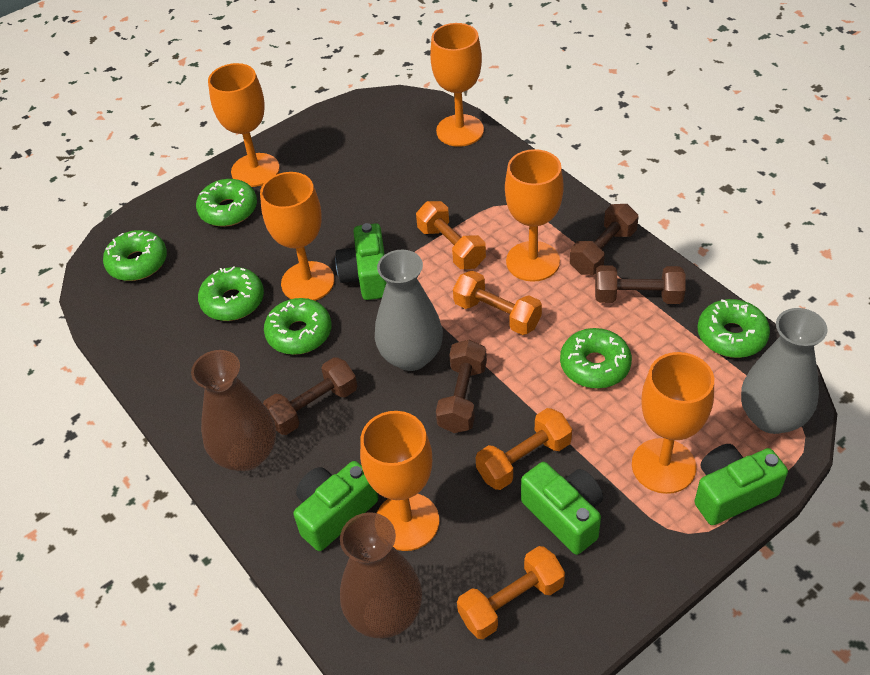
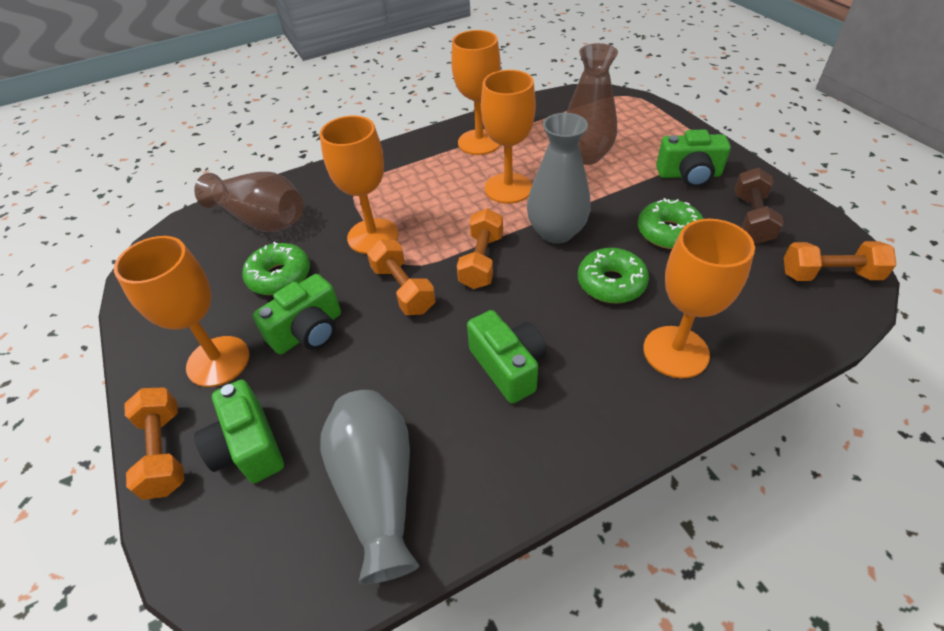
brown dumbbell: [263,357,357,435] [436,339,487,433] [570,204,639,275] [595,265,686,304] = 4 -> [734,168,784,243] = 1
green donut: [103,230,167,281] [196,179,257,226] [198,266,264,321] [264,298,332,355] [560,328,632,389] [698,299,770,358] = 6 -> [242,242,310,295] [578,248,649,304] [638,198,704,249] = 3
orange goblet: [208,63,280,187] [260,172,335,301] [360,411,439,551] [430,23,484,147] [505,149,564,282] [632,352,714,494] = 6 -> [114,236,250,387] [320,116,399,254] [451,30,501,155] [481,70,536,204] [643,219,755,379] = 5

